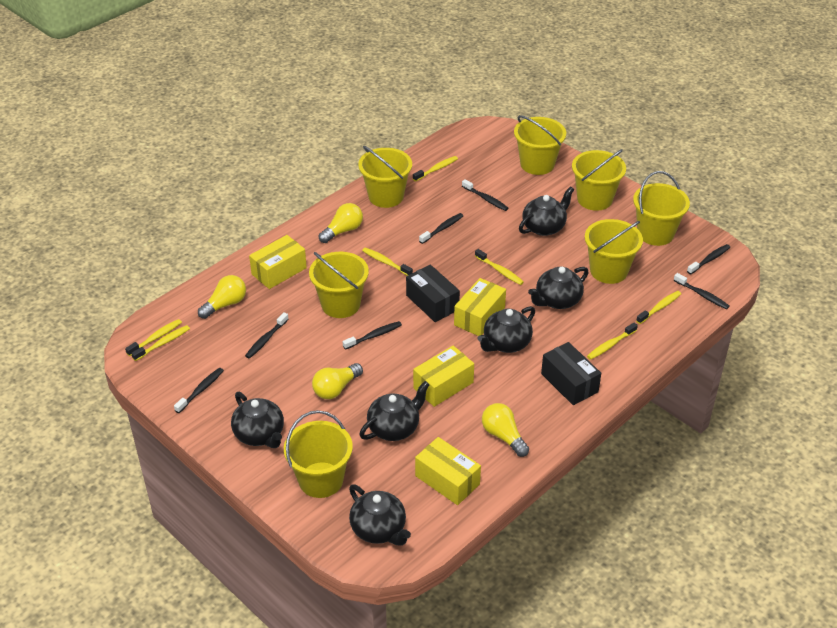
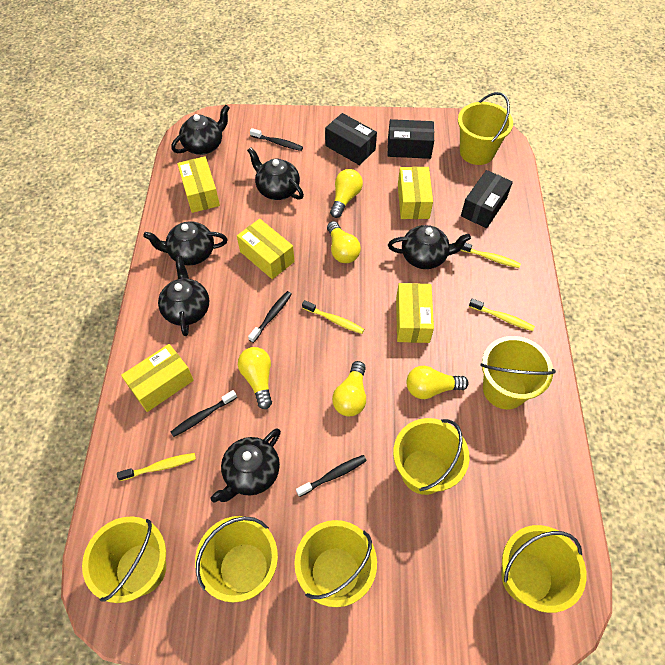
black box: [406,264,460,322] [541,342,601,405] = 2 -> [325,113,377,165] [388,119,434,159] [461,170,513,228] = 3
black toothbrush: [174,368,224,413] [245,312,289,359] [343,321,402,350] [419,213,463,244] [462,179,508,211] [674,273,729,309] [687,244,730,274] = 7 -> [171,390,237,437] [248,291,292,343] [250,128,303,151] [296,455,367,497] = 4
yellow box: [249,235,307,289] [413,346,474,407] [415,437,481,505] [454,278,506,336] = 4 -> [121,344,194,412] [177,156,220,213] [237,219,295,279] [396,283,434,343] [398,167,433,219] = 5
yellow light bulb: [198,275,246,319] [312,363,363,399] [319,203,363,243] [482,403,529,457] = 4 -> [238,347,272,409] [327,221,361,263] [330,169,363,218] [332,361,366,416] [406,366,469,399] = 5
yellow toothbrush: [125,319,182,356] [131,325,190,361] [362,248,413,276] [413,156,458,182] [475,249,524,285] [587,323,638,360] [636,291,681,324] = 7 -> [117,453,196,481] [302,300,364,334] [460,243,521,268] [469,299,535,331] = 4

